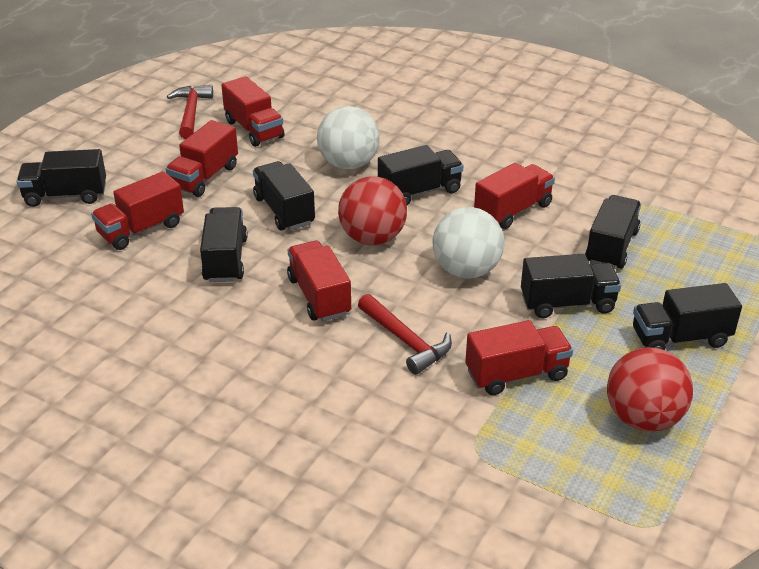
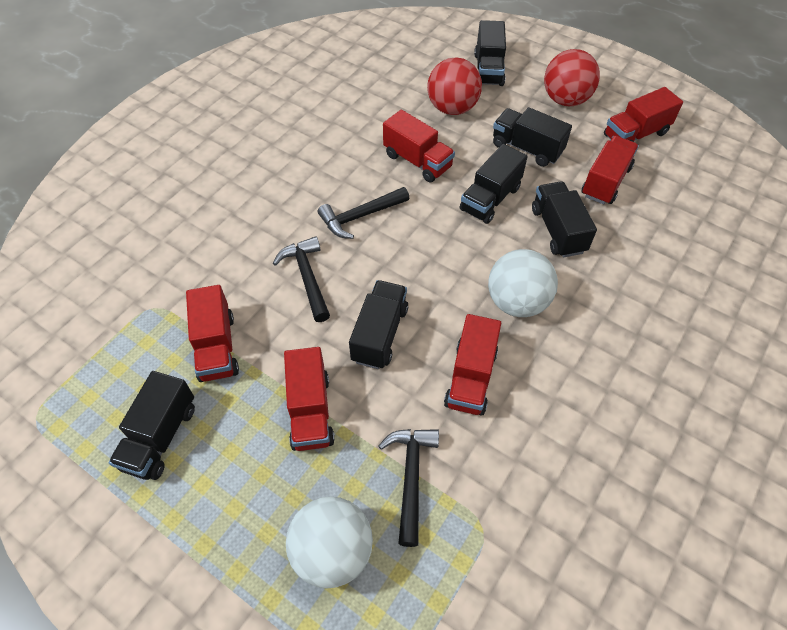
black hammer: none = 0 -> [273,236,330,322] [318,187,409,239] [379,429,439,547] = 3
black truck: [17,149,106,207] [200,207,247,282] [253,161,315,230] [378,145,463,205] [521,254,621,318] [585,195,641,269] [633,283,742,350] = 7 -> [109,371,195,480] [349,280,408,369] [460,144,528,224] [474,20,506,86] [493,107,572,167] [532,181,597,258] = 6
red hammer: [167,85,213,139] [358,294,452,375] = 2 -> none = 0

